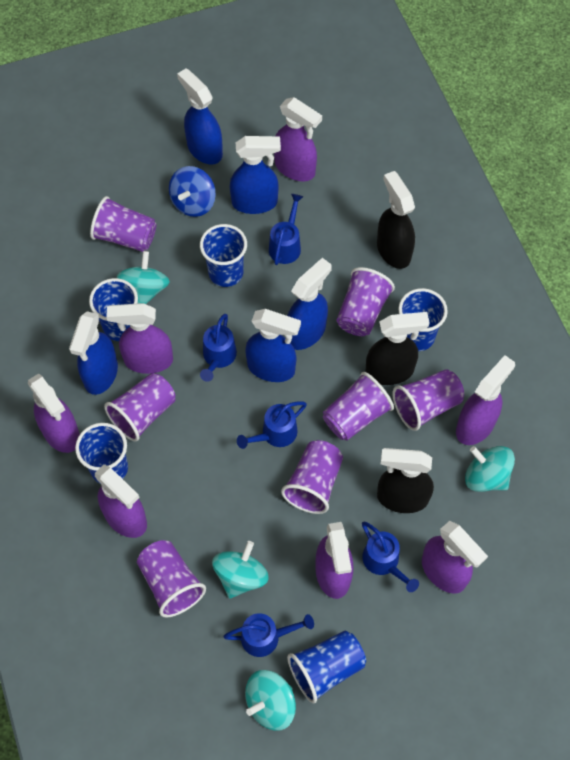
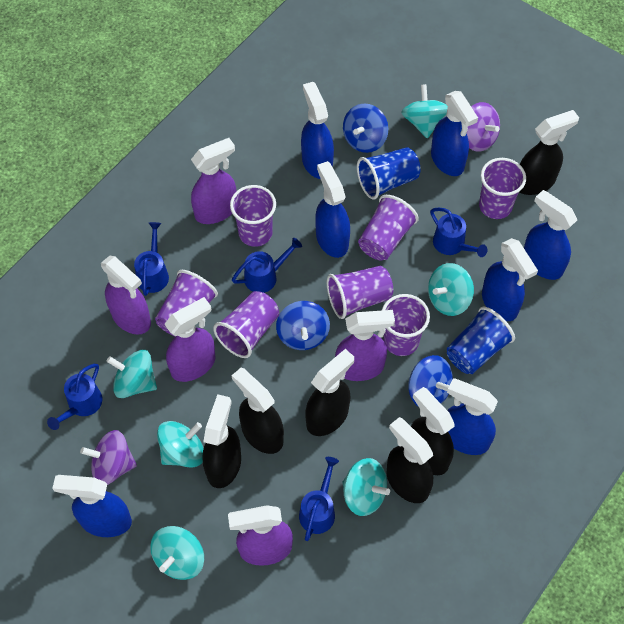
black spray bottle: [366,312,430,385] [377,171,415,269] [377,448,434,513] = 3 -> [203,394,241,488] [232,368,284,454] [305,349,354,436] [387,417,433,503] [411,387,455,475] [519,110,579,195] = 6
blue cup: [75,423,128,483] [89,278,138,341] [200,224,247,287] [287,631,366,703] [399,288,448,351] = 5 -> [357,147,421,199] [447,307,515,374] = 2
blue spinning top: [169,166,216,217] = 1 -> [276,301,330,350] [343,104,388,153] [408,355,453,407] = 3
blue spray bottle: [69,311,118,395] [177,68,223,165] [230,136,281,214] [245,309,301,382] [287,258,332,350] = 5 -> [52,475,132,537] [301,82,334,179] [315,161,350,258] [431,91,478,176] [447,379,498,455] [482,238,538,321] [524,190,577,280] = 7
purple spinning top: none = 0 -> [80,430,137,485] [467,102,500,152] = 2
purple spray bottle: [28,373,80,453] [95,464,147,538] [106,303,173,374] [274,97,322,181] [315,522,353,599] [422,521,488,594] [456,355,515,445] = 7 -> [101,255,151,334] [164,297,216,382] [191,138,236,224] [228,505,293,566] [335,310,395,381] = 5
turquoise spinning top: [117,251,170,304] [212,541,269,598] [245,670,296,731] [465,446,515,492] = 4 -> [107,350,157,398] [150,526,204,580] [157,421,204,467] [342,458,390,516] [401,84,448,138] [428,263,474,316] = 6

